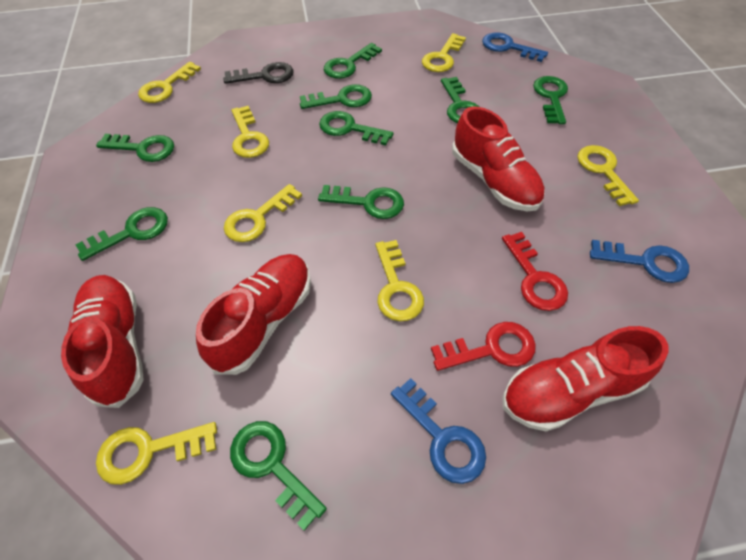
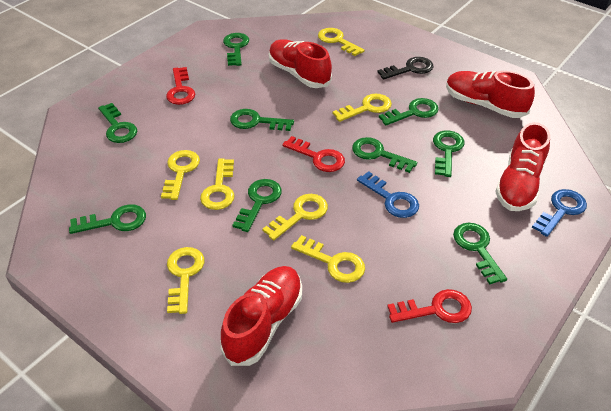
blue key: [391,378,486,484] [482,32,548,62] [590,240,689,283] = 3 -> [357,171,419,218] [532,189,587,237] = 2
red key: [431,322,536,371] [502,232,568,311] = 2 -> [166,67,195,105] [282,136,345,172] [387,289,472,323] = 3

